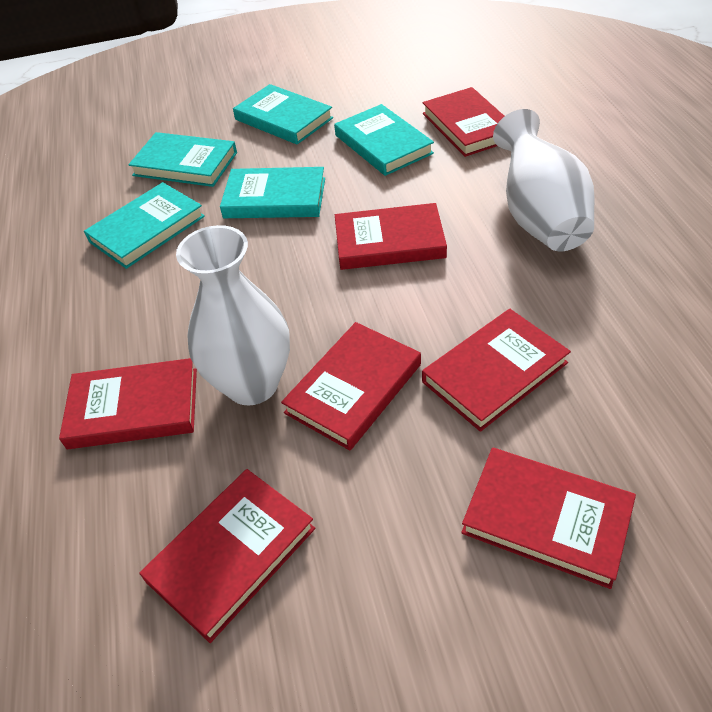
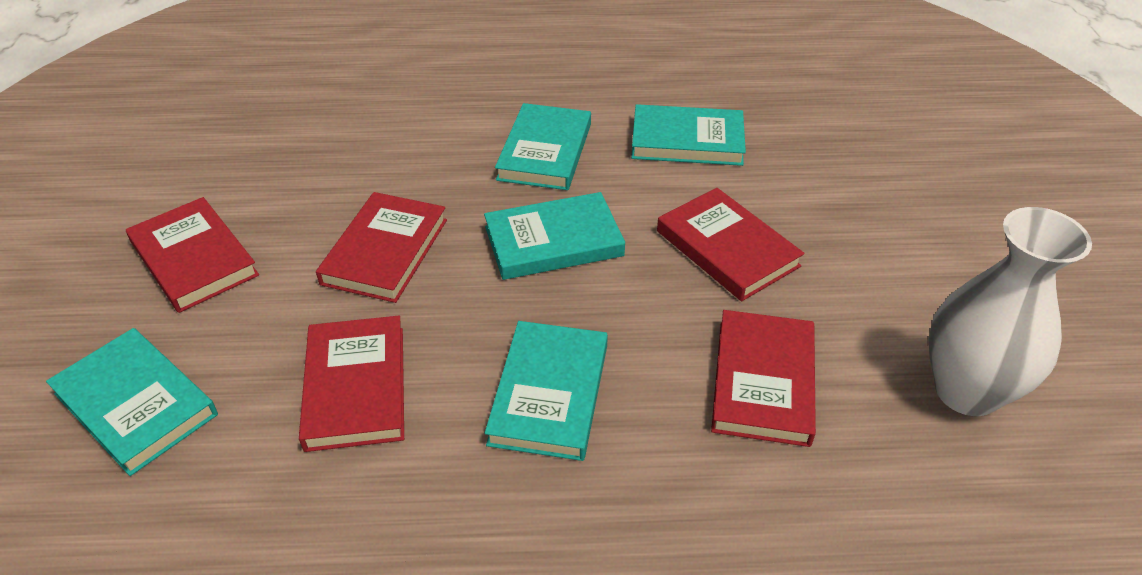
red book: [59,358,197,449] [139,469,315,643] [281,322,421,450] [335,203,447,270] [422,309,571,432] [423,87,504,157] [461,447,636,589] = 7 -> [126,197,259,313] [299,316,404,452] [316,192,447,303] [657,188,805,301] [711,310,816,447] = 5
white vase: [176,225,290,405] [493,109,595,251] = 2 -> [928,207,1092,416] = 1

